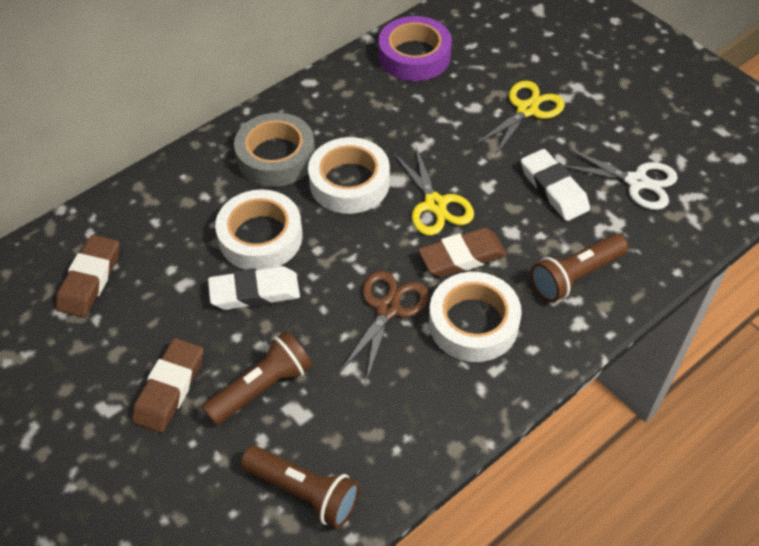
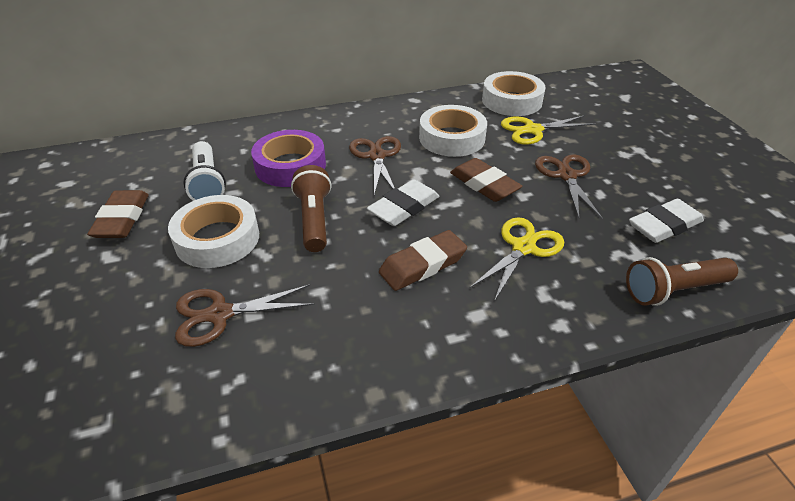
brown flashlight: [202,331,312,425] [241,446,360,529] [531,234,628,303] = 3 -> [291,165,332,252] [626,257,738,306] = 2
brown scissors: [339,271,429,382] = 1 -> [175,285,315,347] [349,136,401,195] [535,155,603,220] = 3
grey tape: [234,113,315,187] = 1 -> none = 0
white flashlight: none = 0 -> [184,141,226,201] = 1
white scissors: [563,147,678,210] = 1 -> none = 0

